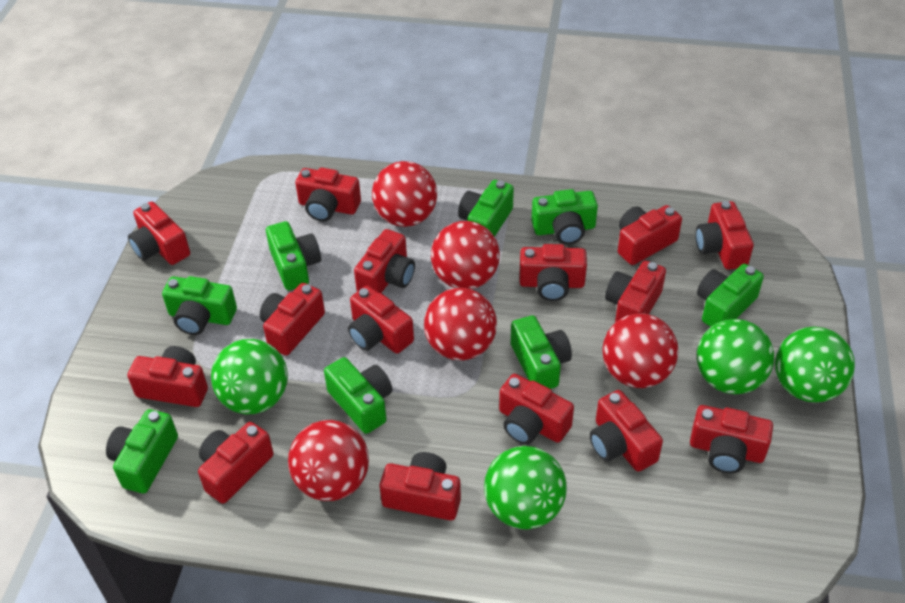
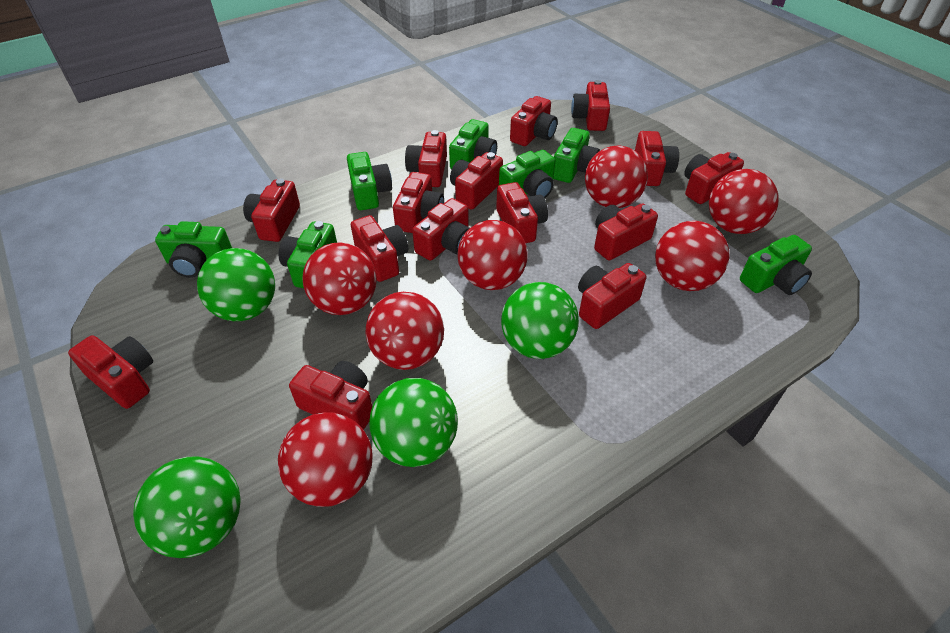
green camera: [106,409,178,493] [162,276,237,335] [266,221,321,290] [324,357,392,434] [458,180,514,237] [511,315,572,389] [531,189,598,245] [697,264,764,327] = 8 -> [155,221,232,278] [278,221,337,288] [347,152,392,210] [449,119,497,169] [499,150,555,198] [553,128,600,183] [740,235,812,295] = 7
red ball: [288,420,369,501] [372,161,437,227] [424,288,497,361] [431,221,500,289] [602,313,678,388] = 5 -> [278,412,373,507] [302,243,377,315] [366,292,444,370] [457,220,527,290] [585,145,648,208] [655,221,730,291] [709,169,779,234] = 7

